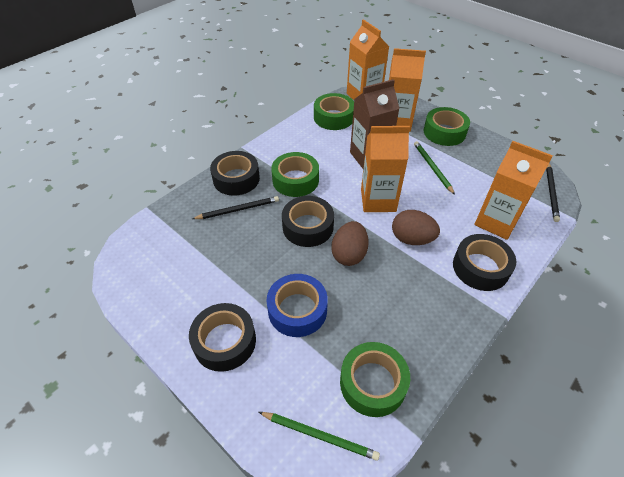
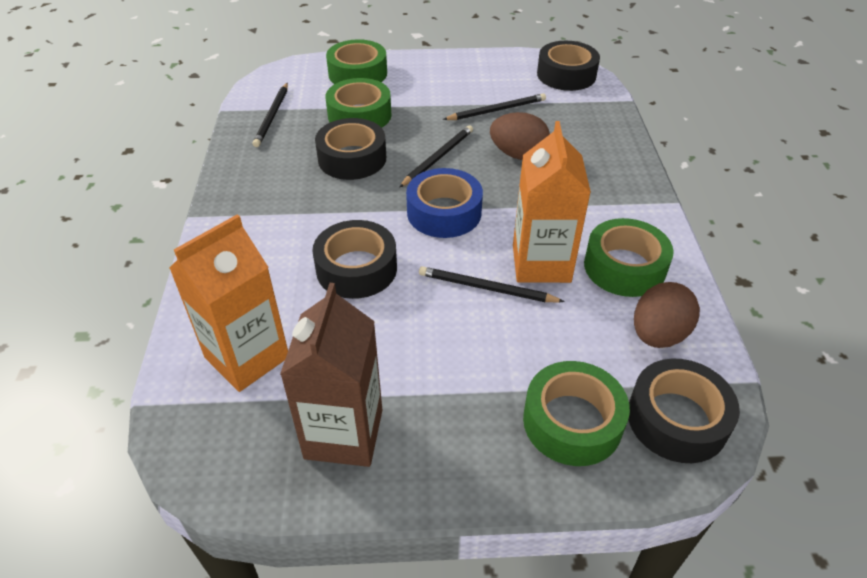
black pencil: [192,196,279,219] [546,163,560,222] = 2 -> [253,82,288,147] [399,125,473,187] [419,266,565,302] [443,93,546,120] = 4
green pencil: [259,412,380,461] [414,141,455,195] = 2 -> none = 0
orange carton: [347,19,389,100] [361,126,410,212] [389,48,426,132] [474,141,553,240] = 4 -> [169,214,288,392] [513,121,591,283] = 2

